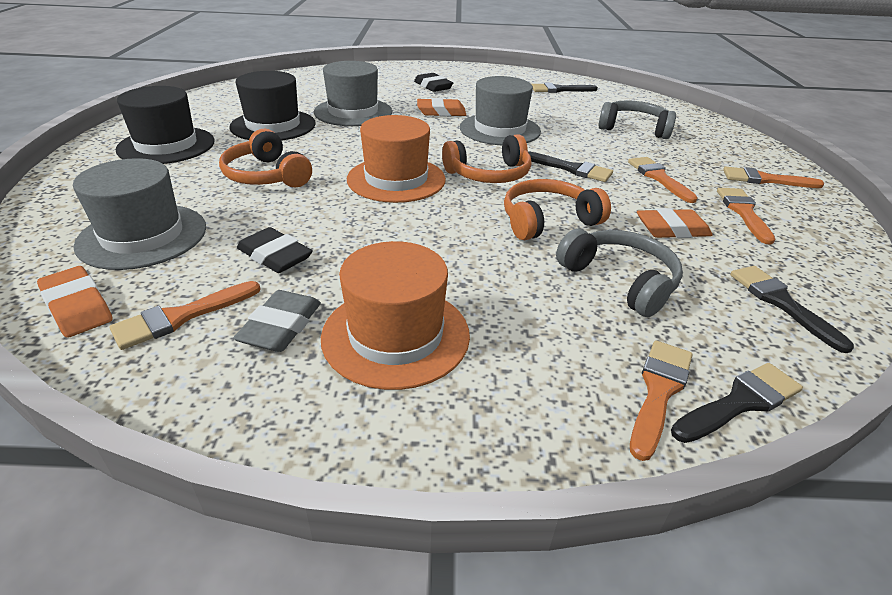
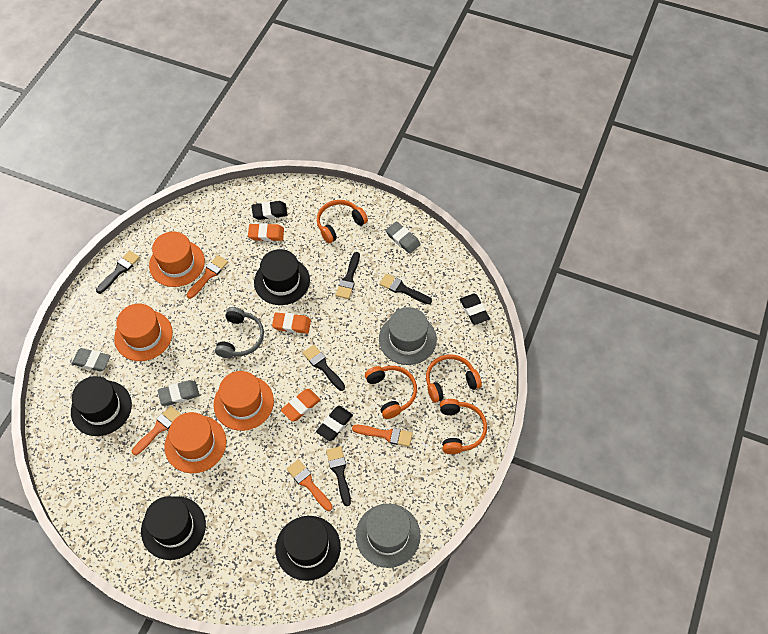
black brush: [528,151,613,182] [532,83,598,93] [671,363,803,443] [730,266,854,353] = 4 -> [96,250,140,294] [303,345,345,391] [326,446,351,506] [336,252,360,299] [379,274,432,304] = 5
black eraser: [237,227,313,273] [414,73,453,92] = 2 -> [252,201,287,220] [316,406,353,441] [460,294,490,325] = 3
black hat: [116,86,215,164] [229,71,316,141] = 2 -> [71,376,132,436] [141,496,206,560] [254,249,310,305] [275,516,341,581] = 4
grey eraser: [233,290,321,352] = 1 -> [72,348,111,372] [158,380,199,406] [386,221,420,254] = 3
grey hat: [73,158,206,270] [314,61,392,126] [460,76,541,145] = 3 -> [356,504,420,568] [379,307,437,365] = 2
grey headphones: [556,229,683,317] [598,101,676,139] = 2 -> [215,307,264,358] = 1
orange brush: [109,281,260,350] [628,157,698,203] [630,340,693,461] [717,188,775,244] [723,167,825,188] = 5 -> [132,406,181,455] [186,255,228,299] [287,459,333,511] [352,425,413,447] = 4
orange hat: [321,241,470,390] [347,115,446,203] = 2 -> [114,304,173,361] [149,231,205,287] [164,412,226,473] [213,371,274,431] = 4
orange headphones: [219,129,312,187] [442,134,531,183] [504,179,611,240] = 3 -> [317,200,368,243] [365,366,417,419] [426,354,482,403] [440,399,487,454] = 4

